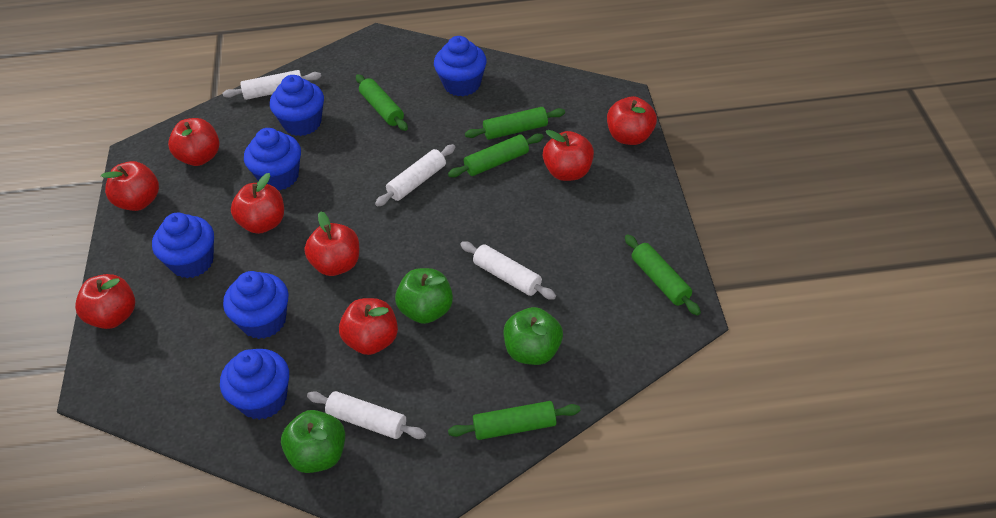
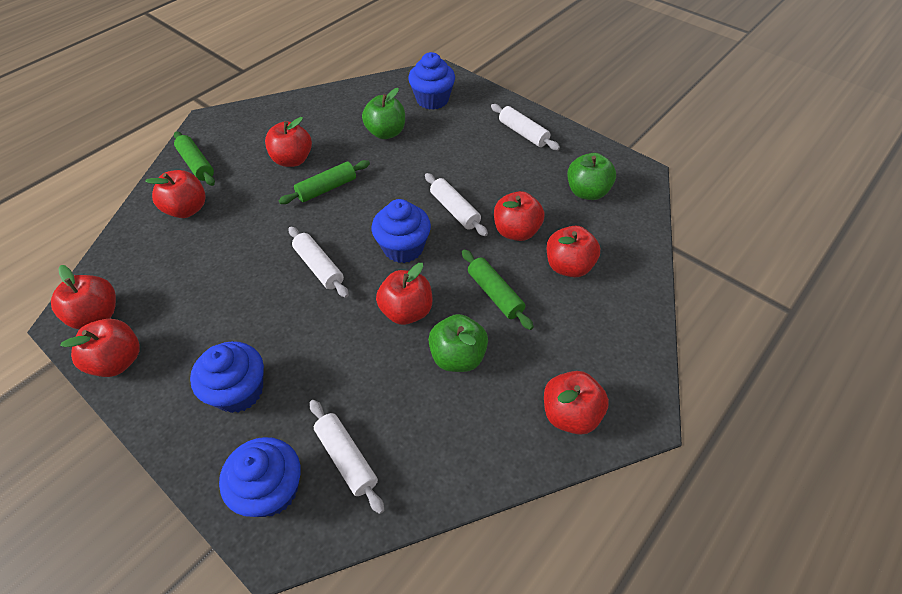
blue cupcake: [152,213,214,278] [220,349,289,420] [223,271,289,339] [244,128,301,190] [270,75,324,136] [434,36,487,96] = 6 -> [190,341,264,413] [219,437,301,517] [372,199,431,263] [408,52,455,110] = 4
green rolling pin: [356,74,408,131] [448,134,543,177] [448,401,581,440] [465,107,565,140] [625,234,701,316] = 5 -> [174,131,215,186] [279,160,370,204] [462,249,534,330] = 3

